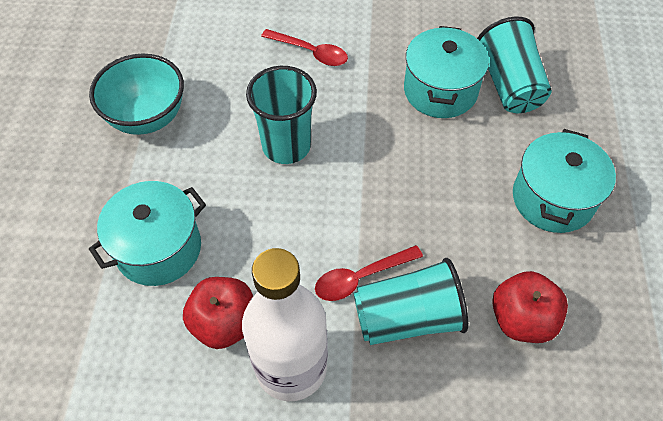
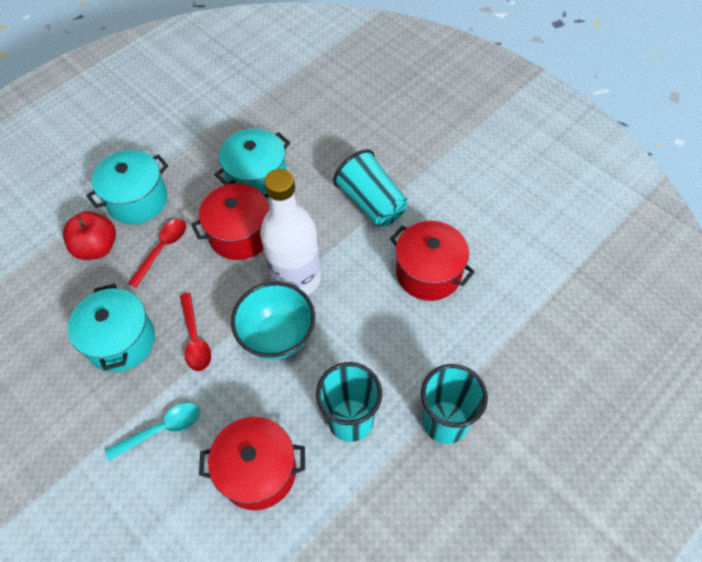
red apple: [183,277,253,349] [492,271,568,343] = 2 -> [63,211,116,260] = 1
red pot: none = 0 -> [191,183,270,260] [199,417,305,510] [390,221,475,301] = 3
turquoise spoon: none = 0 -> [105,403,200,461] = 1

